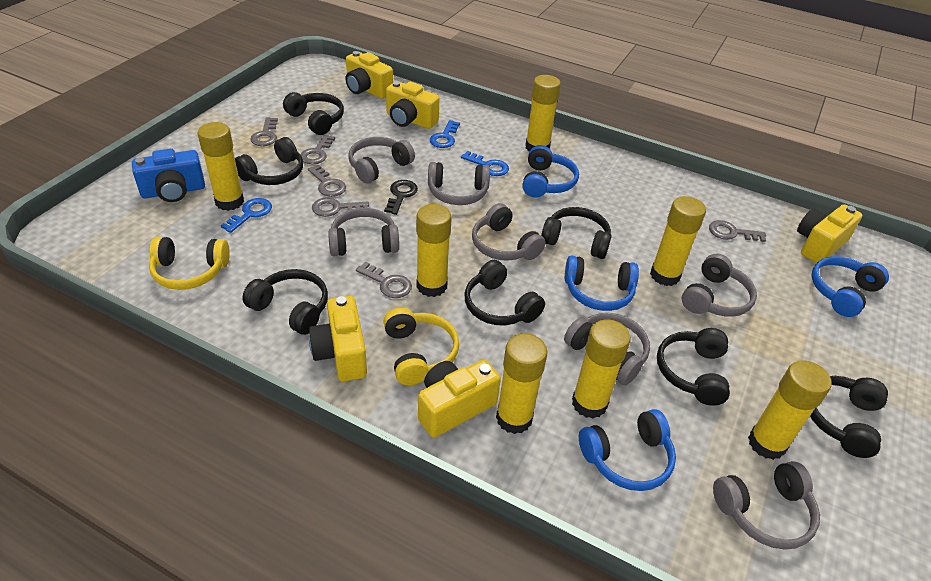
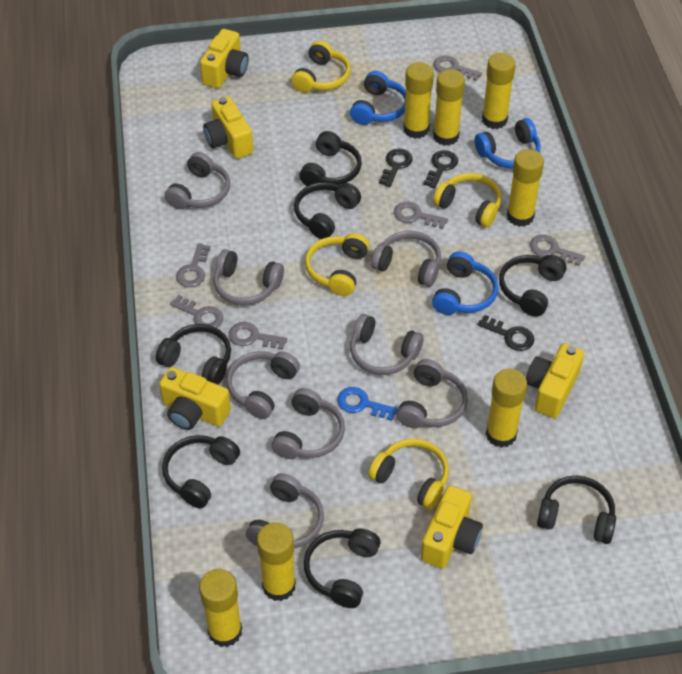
black key: [384,180,418,215] = 1 -> [379,148,413,187] [423,150,458,189] [478,315,534,351] = 3
blue camera: [132,148,205,202] = 1 -> none = 0
blue headphones: [522,145,579,198] [565,256,639,311] [579,409,676,491] [811,256,889,317] = 4 -> [350,71,406,125] [432,251,498,315] [474,118,541,169] = 3
blue key: [221,198,272,233] [430,120,460,148] [461,151,509,176] = 3 -> [337,387,398,421] = 1
grey headphones: [328,208,399,256] [349,137,415,183] [428,162,490,205] [472,203,545,261] [564,313,650,385] [682,253,757,317] [713,461,820,550] = 7 -> [165,152,230,209] [214,249,284,306] [226,351,300,419] [246,473,324,548] [272,388,345,459] [350,314,423,375] [371,231,441,287] [397,359,468,428] = 8
yellow headphones: [149,237,230,290] [383,308,459,385] = 2 -> [291,41,351,93] [305,233,369,296] [369,439,449,510] [433,173,502,228] = 4

